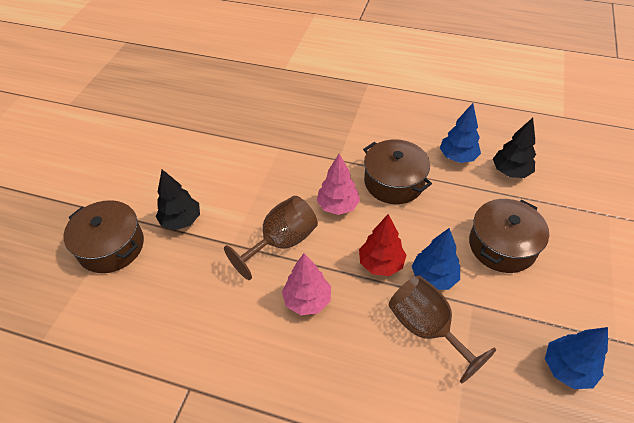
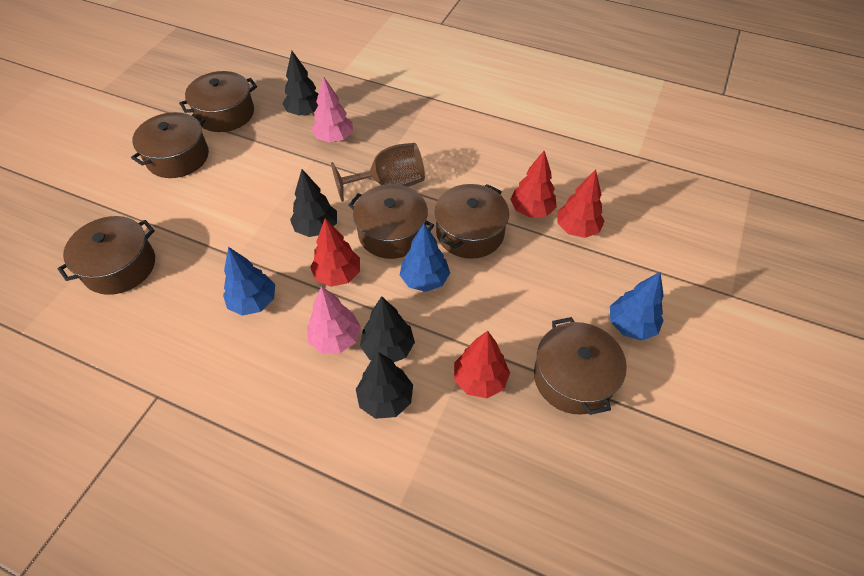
black tree: [156,169,200,230] [493,118,536,178] = 2 -> [282,51,318,116] [290,169,337,237] [356,352,413,419] [360,296,415,362] = 4
brown goblet: [224,196,318,280] [389,275,496,383] = 2 -> [331,143,425,202] = 1
brown pot: [63,200,144,273] [363,139,432,204] [469,199,549,273] = 3 -> [58,216,155,295] [131,112,209,178] [179,71,257,132] [348,184,434,259] [435,184,509,259] [534,317,627,415] = 6
red tree: [359,214,406,276] = 1 -> [310,218,360,287] [454,331,510,398] [510,151,557,218] [557,170,605,238] = 4

